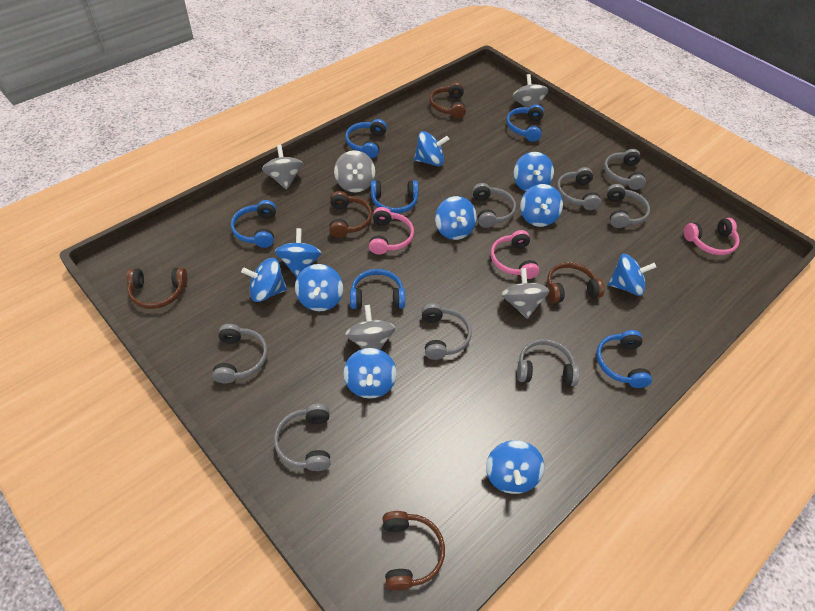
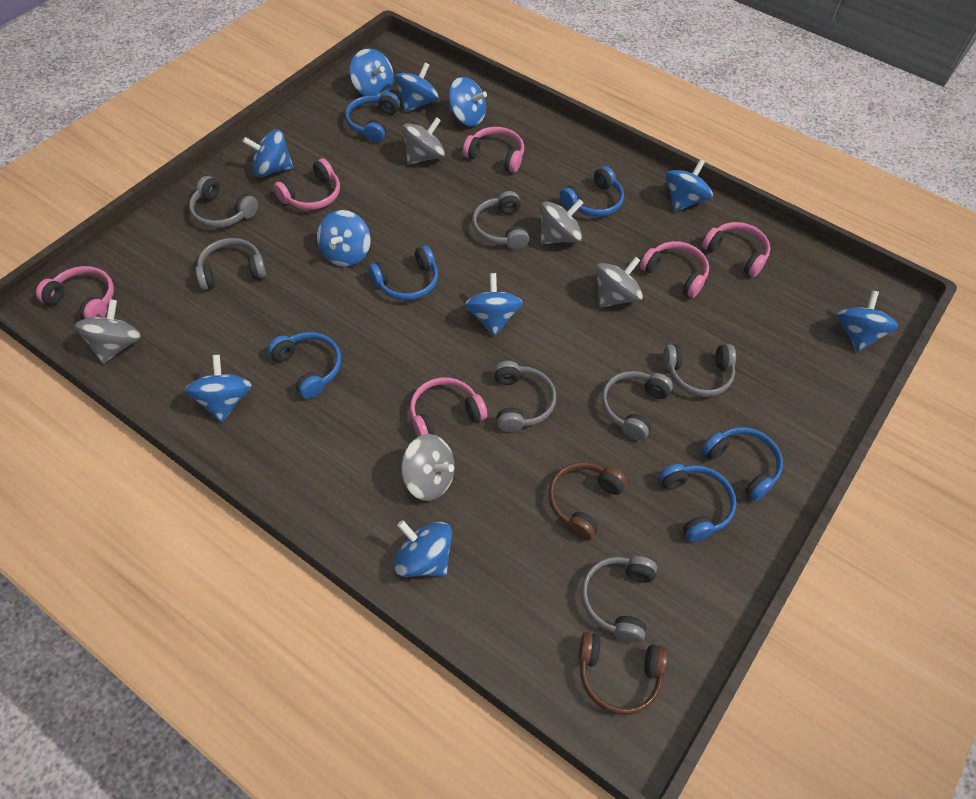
brown headphones: [127,267,188,309] [329,191,372,238] [383,511,445,591] [429,82,466,119] [547,262,605,303] = 5 -> [548,462,627,541] [578,632,668,715] = 2
grey headphones: [212,324,268,383] [274,404,331,471] [421,303,472,360] [472,183,516,228] [517,339,580,386] [556,167,601,210] [604,149,646,190] [607,184,650,228] = 8 -> [189,176,258,228] [195,238,266,290] [472,191,529,249] [494,361,556,432] [581,556,657,643] [602,371,673,440] [663,344,736,397] = 7
pink headphones: [369,207,414,254] [491,230,539,279] [684,218,740,255] = 3 -> [36,266,114,319] [273,158,340,210] [410,377,487,437] [463,127,524,173] [640,241,709,298] [702,222,771,277] = 6

